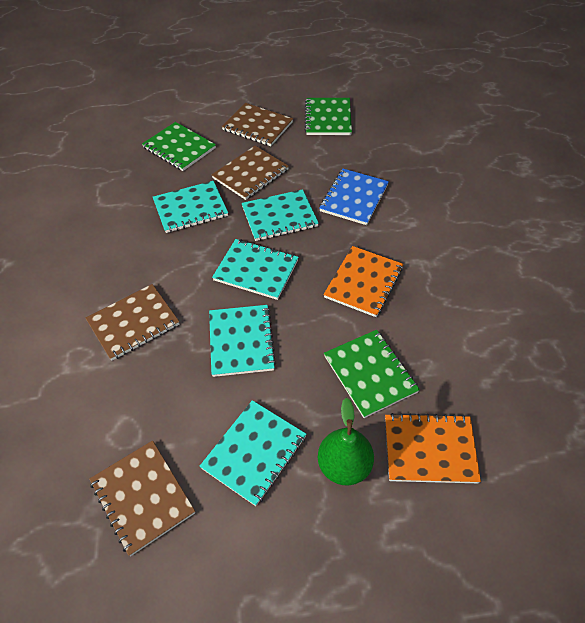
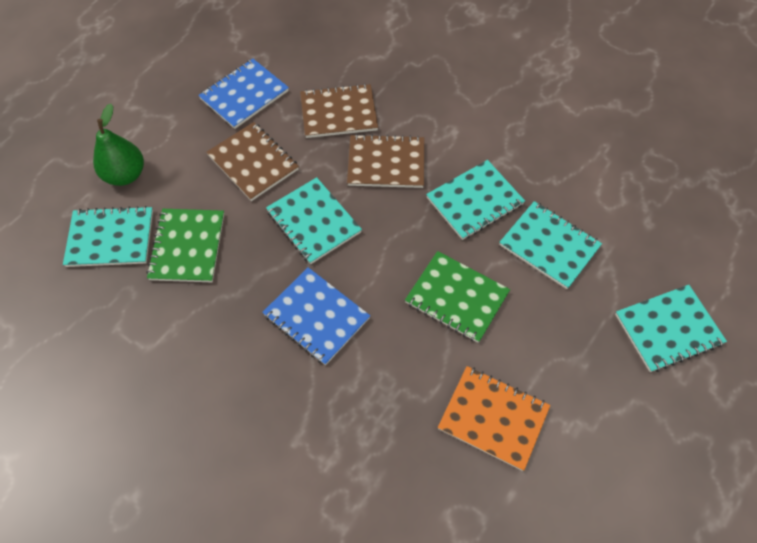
blue notebook: [319,169,389,225] = 1 -> [198,59,289,129] [262,267,370,365] = 2
brown notebook: [86,284,179,361] [89,440,195,556] [212,146,289,200] [222,103,293,146] = 4 -> [206,122,299,201] [300,83,378,138] [347,134,424,188] = 3
green notebook: [142,122,216,171] [305,98,352,135] [324,330,420,418] = 3 -> [146,209,224,282] [405,251,510,343] = 2
orange notebook: [323,246,403,317] [385,413,481,483] = 2 -> [438,366,550,471] = 1

